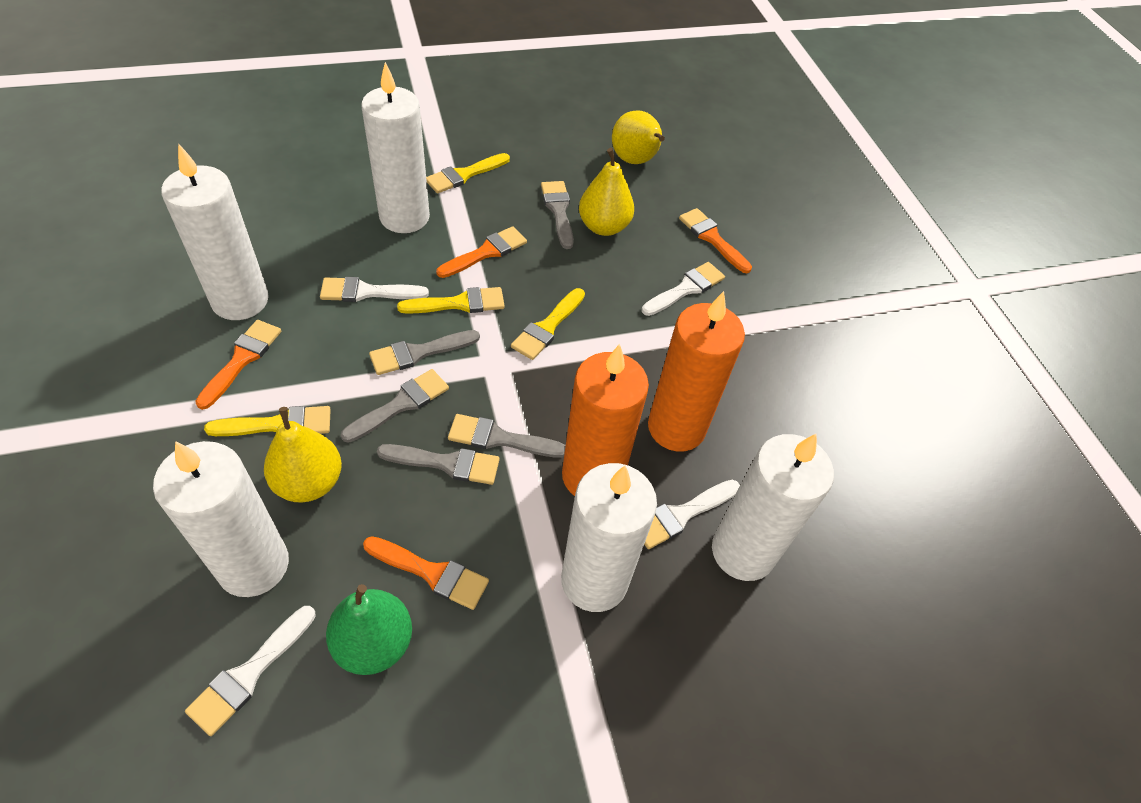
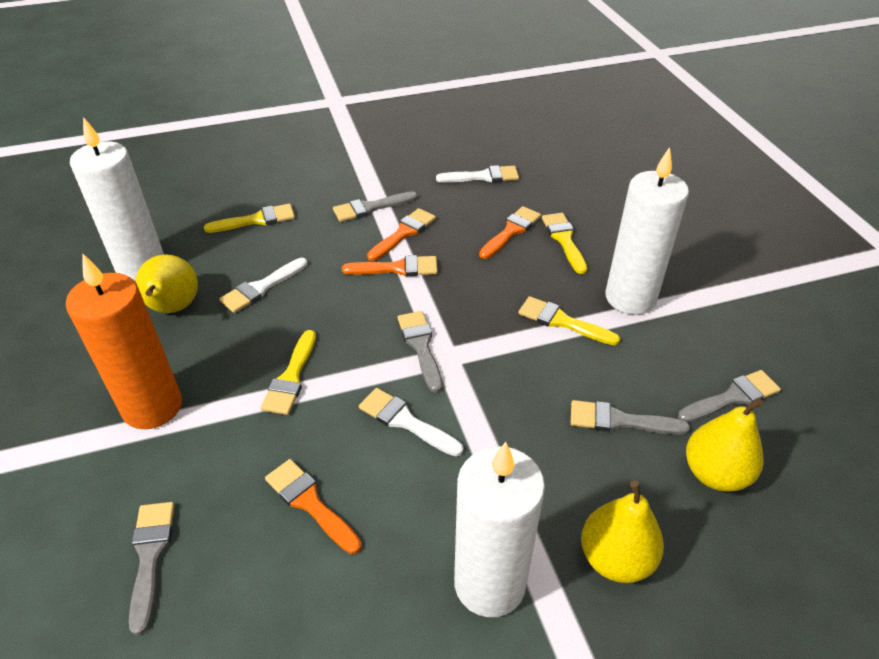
green pear: [326,584,412,675] = 1 -> none = 0
orange candle: [562,344,649,496] [648,291,745,452] = 2 -> [66,254,182,429] = 1
white brush: [185,606,316,736] [320,277,429,302] [642,262,725,316] [644,480,740,549] = 4 -> [219,258,307,313] [359,388,463,456] [436,165,519,183] = 3
white candle: [153,441,289,597] [161,143,269,320] [361,62,430,233] [561,463,657,612] [712,433,834,581] = 5 -> [70,117,164,281] [454,442,545,617] [605,147,689,315] = 3

